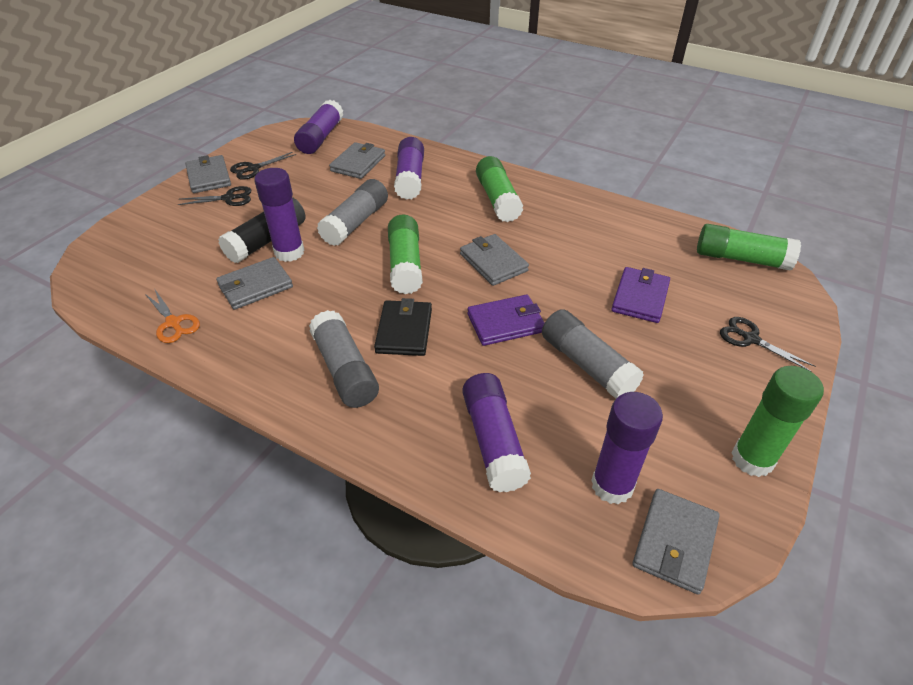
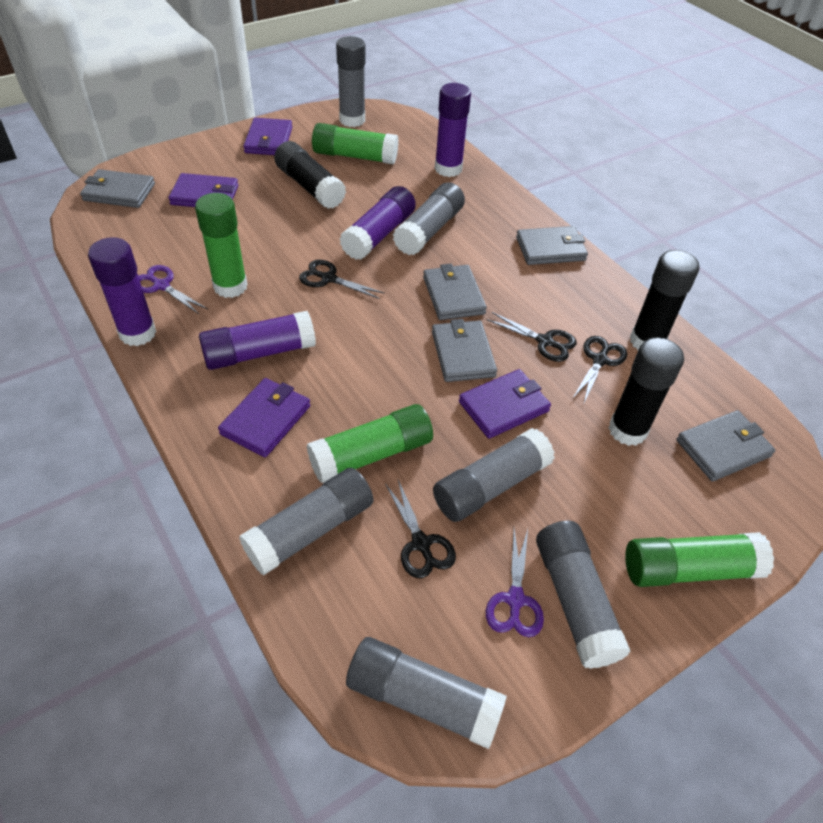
black glue stick: [218,197,306,263] = 1 -> [274,141,346,209] [609,337,684,446] [630,250,700,350] = 3
black scissors: [178,186,251,206] [230,152,296,180] [720,317,816,372] = 3 -> [299,260,385,299] [385,478,456,578] [487,312,577,362] [572,336,627,405] = 4
black wallet: [374,298,432,356] = 1 -> none = 0
grey glue stick: [309,310,379,408] [317,179,388,246] [542,309,644,399] = 3 -> [239,468,373,575] [336,36,366,127] [346,637,507,749] [393,182,465,255] [433,428,555,522] [536,521,631,669] = 6
orange scissors: [145,288,200,343] = 1 -> none = 0
purple glue stick: [254,168,304,262] [294,100,343,154] [394,137,424,200] [462,373,531,492] [591,392,663,505] = 5 -> [88,237,156,346] [199,311,316,370] [339,186,416,260] [435,83,471,177] = 4
purple scissors: none = 0 -> [138,265,208,314] [486,529,544,637] = 2
purple wallet: [467,294,545,346] [611,267,670,323] = 2 -> [169,173,238,207] [218,378,310,457] [243,118,292,155] [459,369,551,439] = 4

